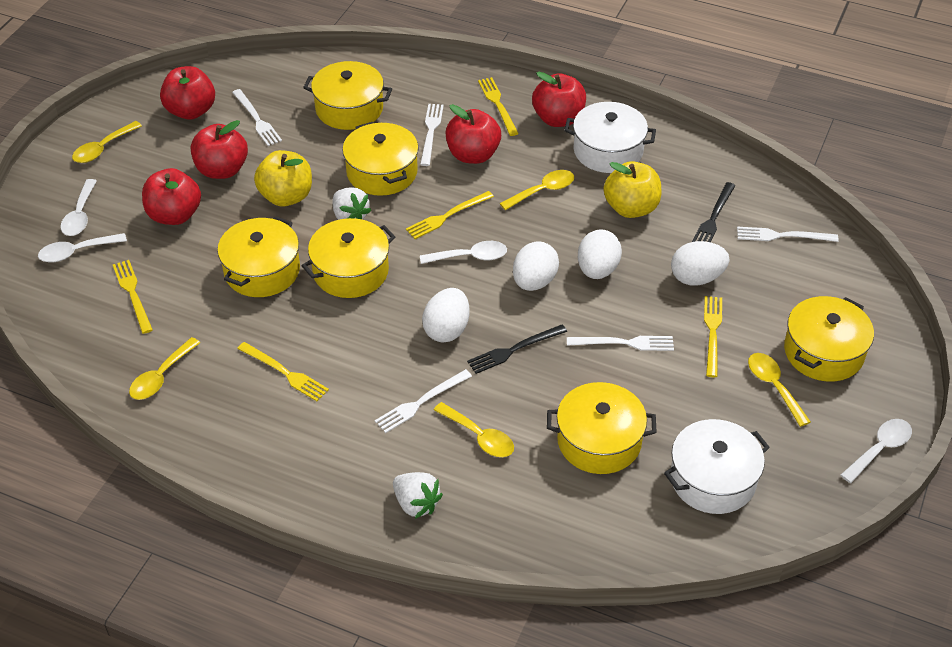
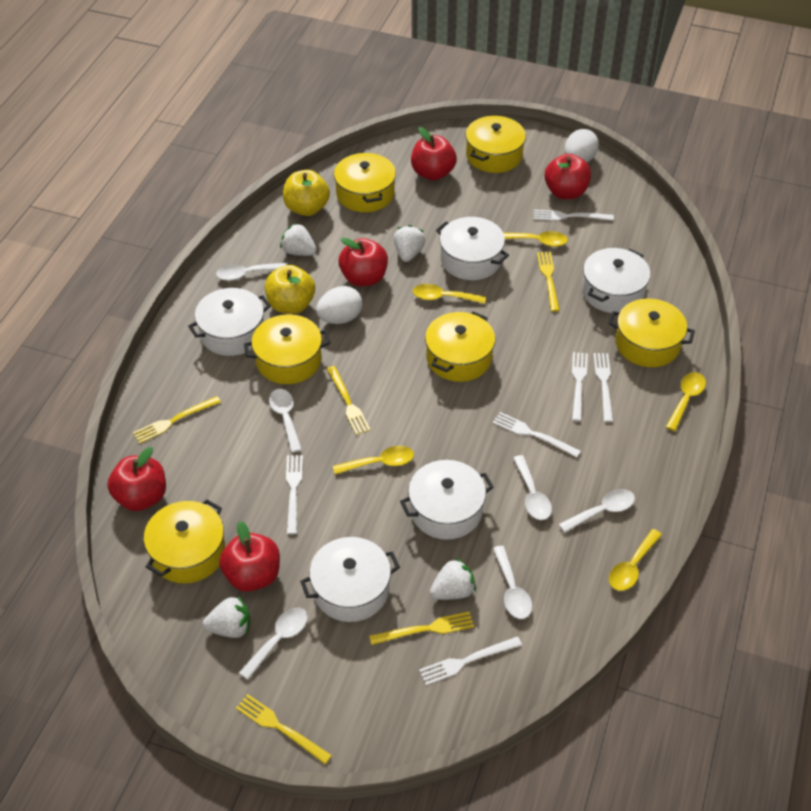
black fork: [467,324,567,374] [692,182,736,242] = 2 -> none = 0
white egg: [422,288,469,342] [513,241,559,291] [578,229,622,279] [671,241,729,286] = 4 -> [316,286,363,324] [564,129,599,163] = 2
white fork: [232,89,282,146] [375,369,472,433] [420,104,444,166] [567,336,674,351] [737,227,838,242] = 5 -> [286,455,303,535] [419,636,522,685] [493,412,581,457] [534,210,614,221] [572,352,588,421] [593,353,613,422] = 6
white pot: [564,102,656,173] [664,419,770,514] = 2 -> [188,288,271,356] [300,537,400,622] [400,460,494,540] [436,217,509,280] [582,248,650,313] = 5
white spoon: [38,233,127,263] [60,179,97,236] [420,241,507,264] [841,419,912,483] = 4 -> [216,263,288,281] [239,607,308,680] [269,389,302,453] [493,546,532,619] [513,455,552,520] [559,489,635,533] = 6
white strawberry: [332,187,372,220] [393,472,443,519] = 2 -> [203,596,250,638] [280,223,317,256] [394,225,425,262] [430,558,476,600] = 4

